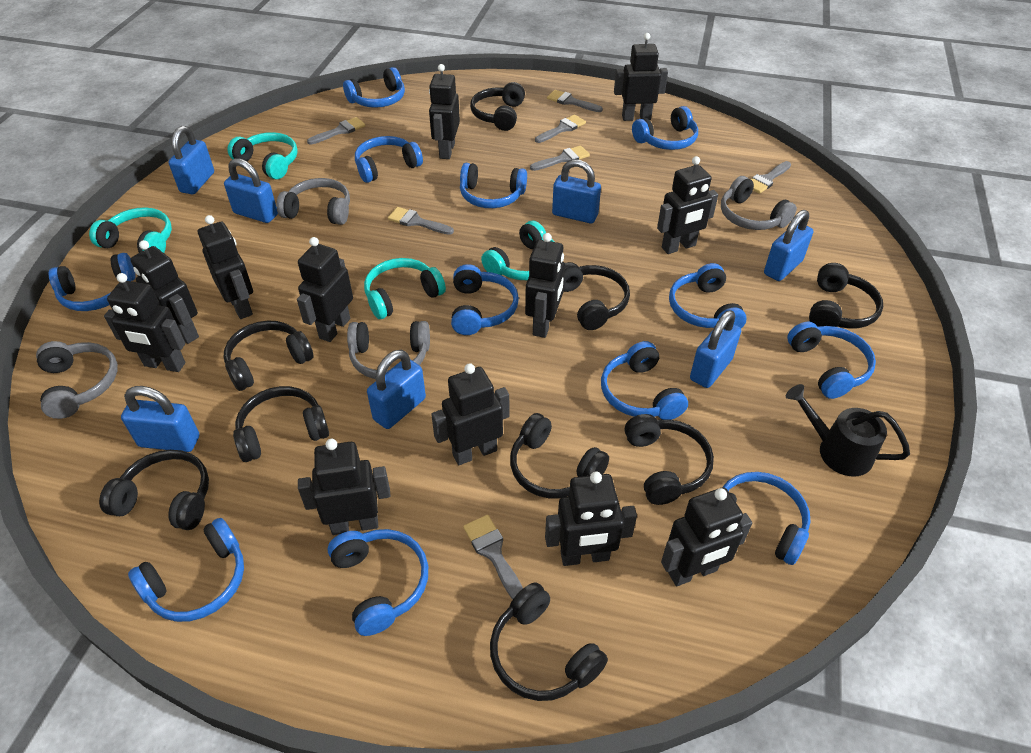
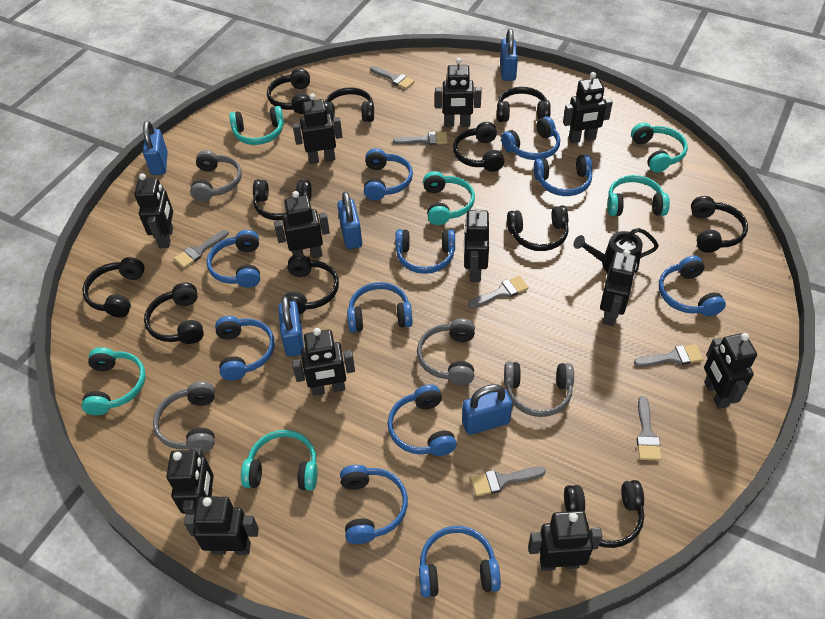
black headphones: [99,450,209,530] [224,321,313,391] [233,386,329,462] [470,82,525,131] [490,583,608,701] [510,413,609,498] [563,262,630,330] [625,414,714,505] [809,263,883,329] = 9 -> [82,257,145,317] [144,282,204,344] [253,179,312,221] [267,69,311,114] [284,254,339,314] [324,87,374,122] [453,122,504,172] [497,87,551,122] [507,205,569,251] [564,480,644,548] [691,196,748,253] = 11
blue headphones: [49,253,136,311] [128,518,244,622] [328,529,428,636] [343,67,405,108] [355,136,423,183] [451,264,519,335] [460,163,527,208] [601,341,688,420] [632,106,698,150] [669,263,747,328] [723,472,810,565] [787,321,876,399] = 12 -> [206,230,260,288] [215,316,275,381] [340,465,408,544] [347,282,413,332] [364,148,413,200] [388,384,457,456] [395,229,455,274] [419,526,501,597] [501,116,560,160] [534,155,592,196] [659,255,726,317] = 11
blue padlock: [121,386,199,452] [168,126,214,194] [224,158,278,223] [367,350,426,429] [552,159,601,223] [690,310,741,388] [764,210,813,281] = 7 -> [143,121,168,175] [278,296,304,357] [337,192,362,249] [462,384,512,435] [500,29,518,81] = 5
turquoise headphones: [89,207,172,253] [227,132,298,179] [364,258,446,319] [481,221,554,280] = 4 -> [82,347,146,415] [229,106,284,145] [241,430,318,491] [423,171,475,225] [607,175,670,216] [631,123,688,173] = 6

